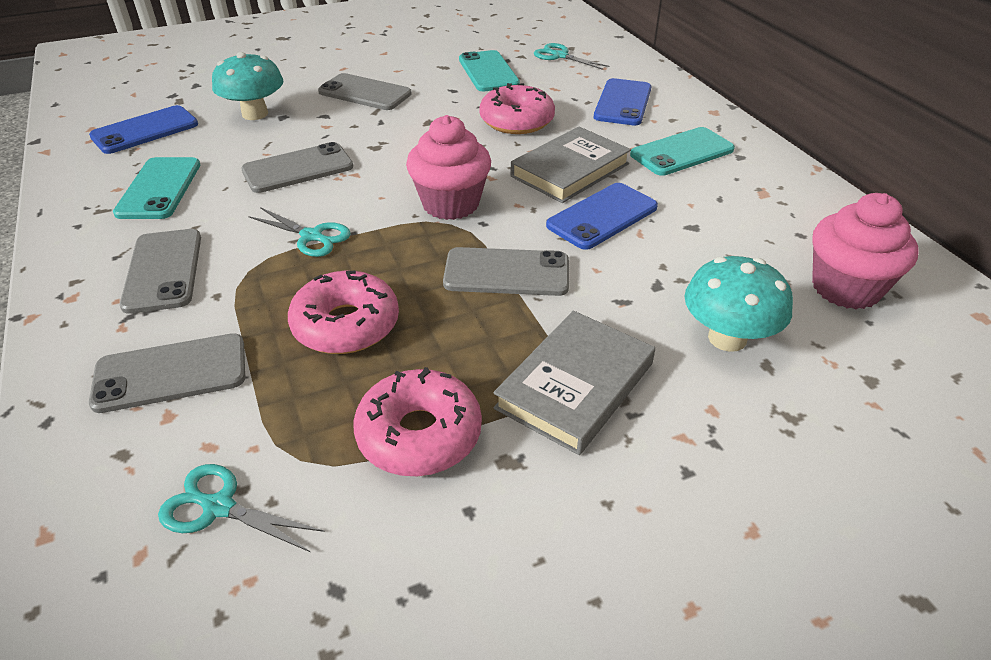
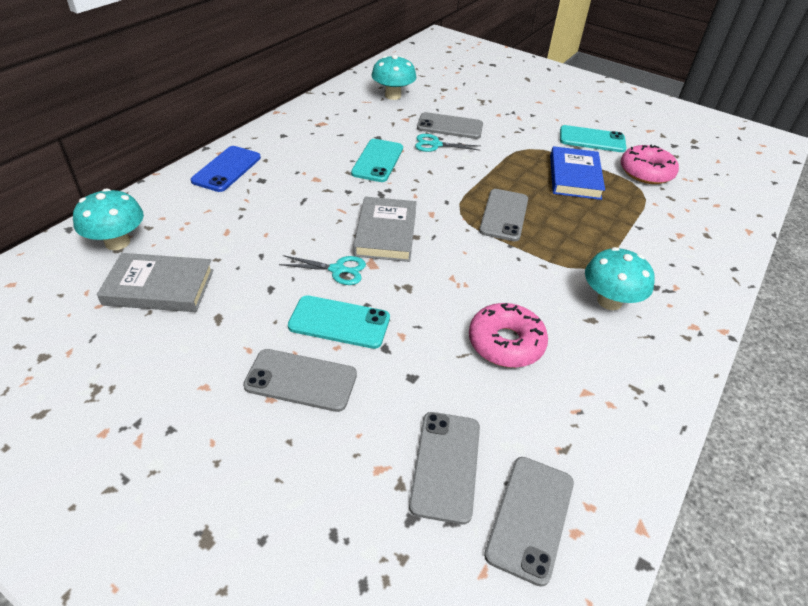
blue book: none = 0 -> [550,146,605,200] = 1
blue phone: [89,105,198,154] [546,183,658,250] [594,78,651,125] = 3 -> [191,146,261,192] = 1
pink cupcake: [406,115,491,220] [812,193,919,309] = 2 -> none = 0
pink donut: [288,270,399,354] [353,367,482,476] [479,83,555,134] = 3 -> [469,303,548,368] [620,144,679,184] = 2
turquoise mushroom: [212,52,284,120] [684,256,793,352] = 2 -> [73,188,144,250] [371,55,416,100] [585,247,655,310] = 3
turquoise scissors: [158,464,325,552] [248,207,351,257] [534,43,610,70] = 3 -> [279,255,366,285] [415,134,481,152] = 2

